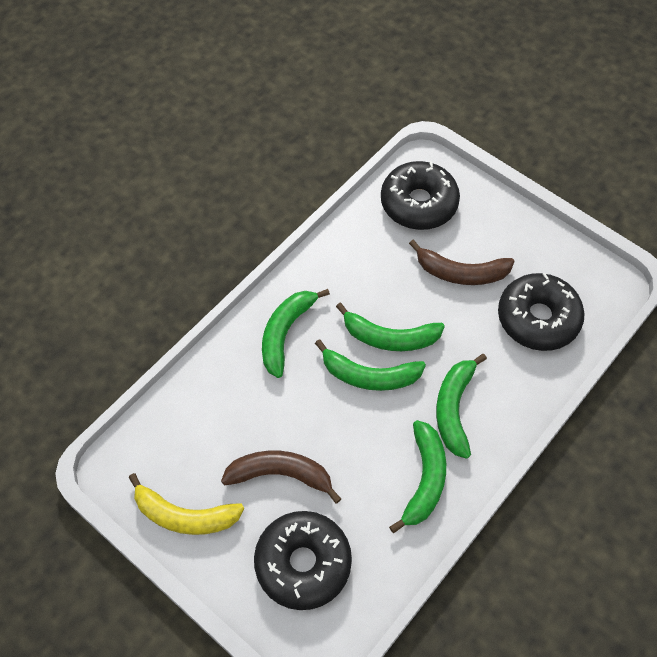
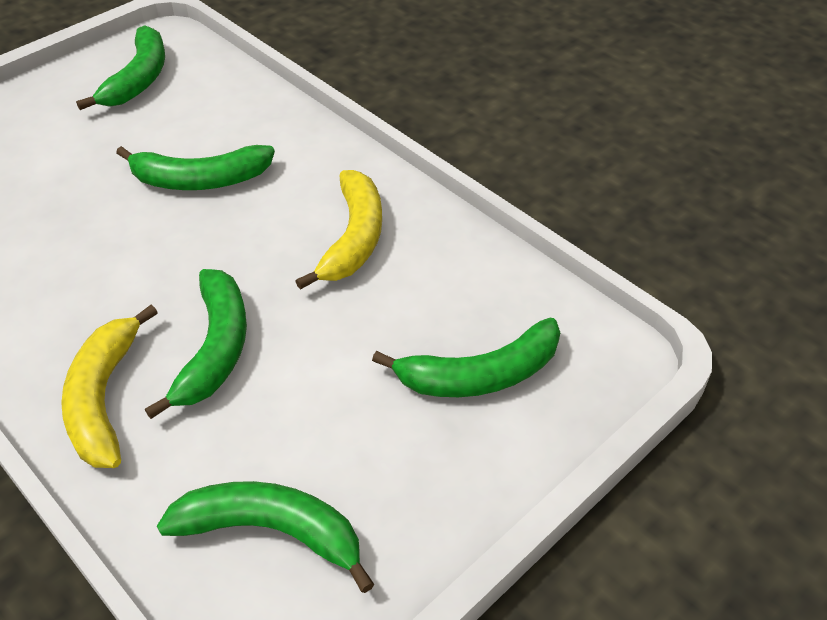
black donut: [254,511,352,610] [381,161,460,230] [498,273,585,351] = 3 -> none = 0
brown banana: [221,451,341,504] [409,240,515,285] = 2 -> none = 0
yellow banana: [128,473,244,535] = 1 -> [61,305,158,468] [295,170,382,290] = 2

